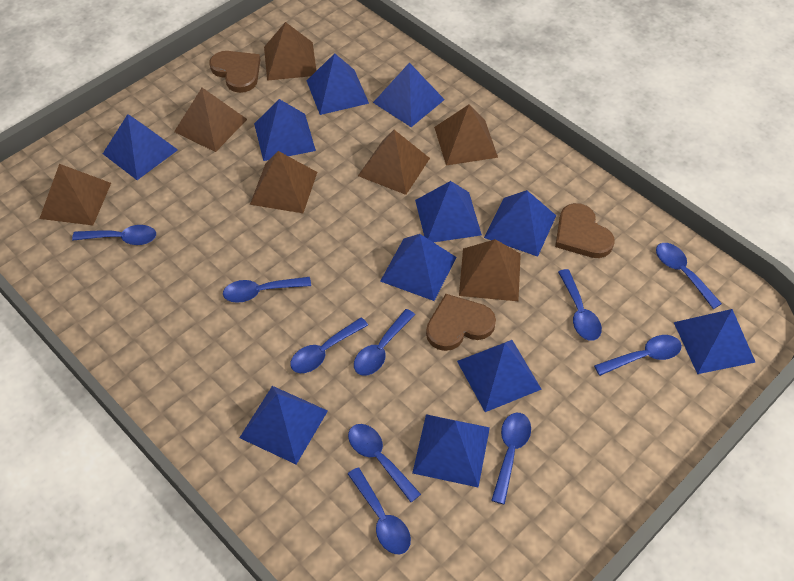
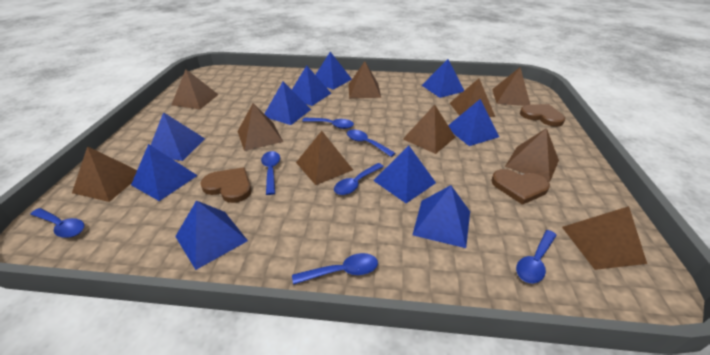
blue pyramid: [103,114,178,180] [239,386,328,464] [254,99,316,161] [307,53,369,115] [373,62,445,127] [380,234,456,301] [412,414,490,487] [415,181,482,242] [457,340,542,412] [484,190,556,257] [674,309,756,374] = 11 -> [131,144,198,201] [151,112,205,161] [175,200,248,270] [265,82,311,125] [292,65,331,106] [315,52,352,90] [373,146,436,203] [413,185,470,248] [422,59,464,98] [448,99,499,146] = 10
blue spoon: [72,225,156,245] [223,277,311,303] [290,317,368,373] [348,424,421,502] [348,467,411,554] [354,309,415,376] [491,413,531,504] [558,269,602,341] [594,335,682,376] [656,243,722,309] = 10 -> [30,208,84,238] [261,151,280,195] [292,253,378,285] [302,118,354,129] [334,163,384,195] [347,130,396,157] [516,230,557,284] = 7
brown pyramid: [39,164,111,225] [174,88,247,152] [250,151,317,213] [264,22,316,81] [358,130,430,195] [434,104,498,165] [459,239,521,301] = 7 -> [72,146,137,202] [172,69,219,109] [237,103,283,151] [296,131,353,185] [348,61,381,98] [403,104,455,154] [450,79,495,117] [492,67,530,106] [505,128,559,182] [562,206,647,270] = 10

